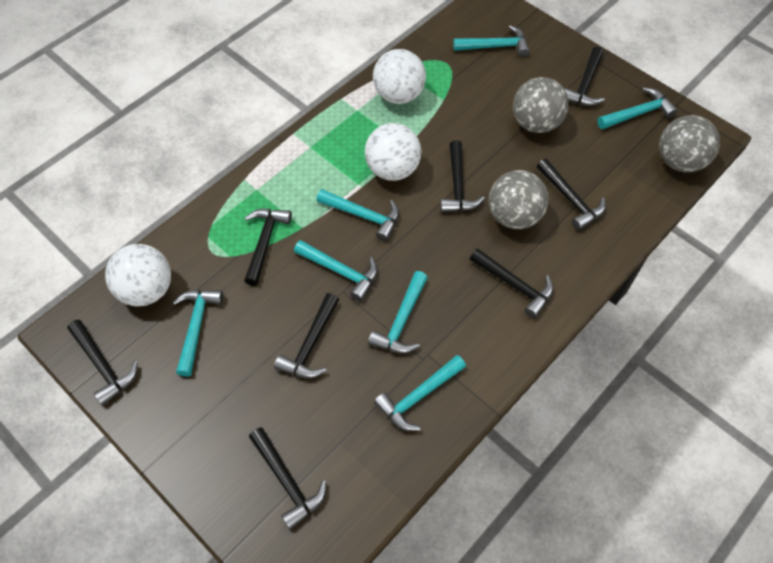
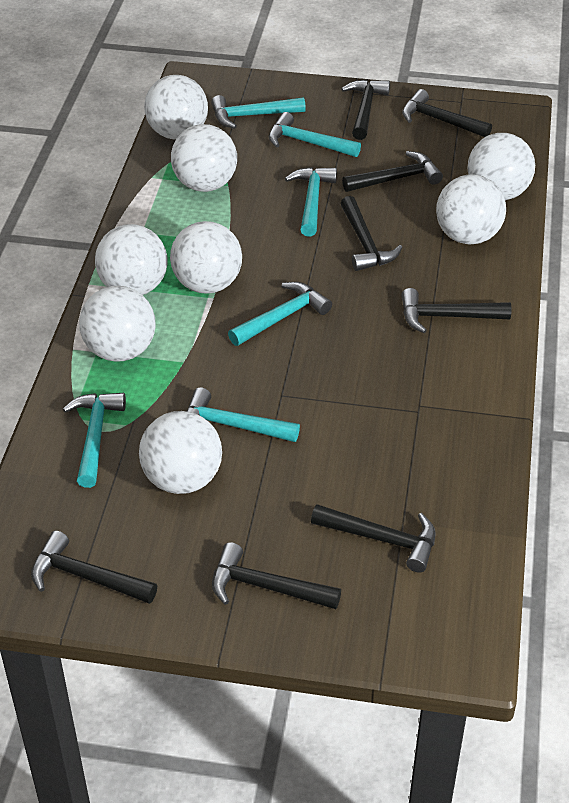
grey ball: [489,170,549,229] [513,77,569,133] [659,115,720,172] = 3 -> none = 0
turquoise hammer: [173,290,223,377] [294,240,378,301] [317,189,399,241] [368,271,428,354] [374,355,466,431] [453,25,530,57] [597,87,678,129] = 7 -> [63,393,126,488] [186,387,300,442] [211,95,306,129] [228,282,332,346] [269,112,361,157] [285,167,337,237] = 6
white ball: [105,244,171,307] [365,123,421,181] [373,49,426,104] = 3 -> [79,286,156,362] [95,224,168,295] [139,411,222,494] [144,75,208,140] [170,221,242,294] [171,124,237,192] [436,174,506,245] [467,133,535,200] = 8

